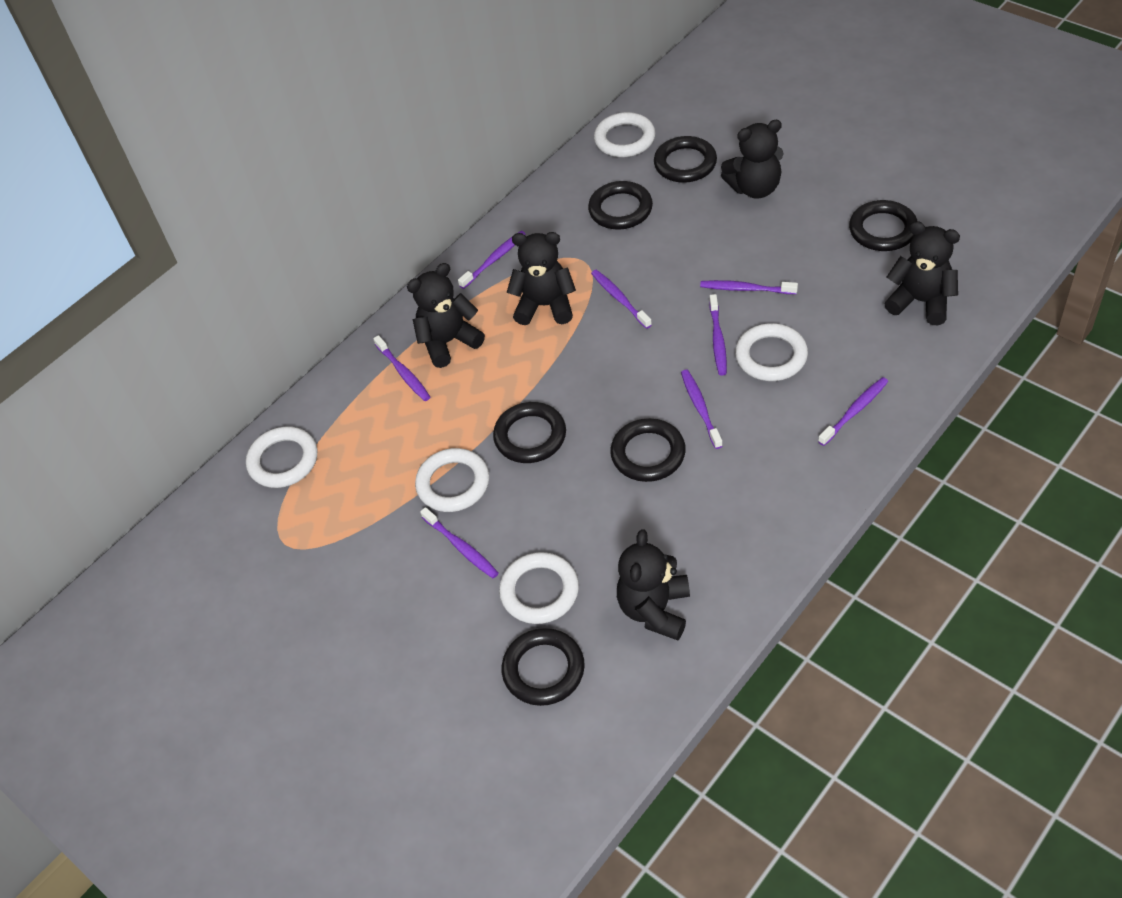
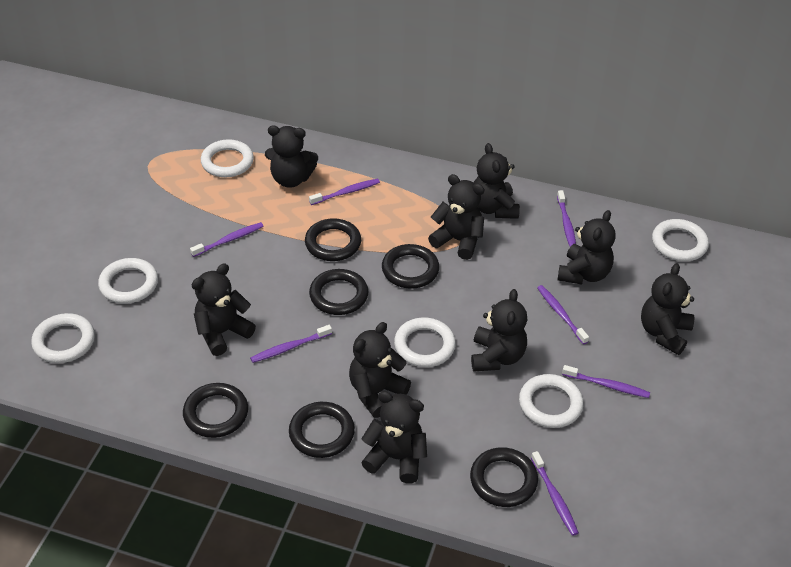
black teddy bear: [407,263,485,368] [507,232,576,325] [617,529,690,640] [721,120,783,199] [884,221,960,325] = 5 -> [192,264,256,356] [265,125,318,188] [349,322,411,418] [361,391,427,484] [428,174,484,260] [471,289,527,372] [473,143,520,219] [558,210,616,284] [641,263,694,355] = 9
purple toothbrush: [373,335,430,401] [420,507,499,578] [458,231,526,289] [591,270,652,329] [681,370,723,449] [700,280,798,294] [709,294,727,376] [818,377,888,446] = 8 -> [190,222,264,257] [250,325,332,363] [309,179,380,205] [531,451,579,536] [537,285,589,344] [557,190,576,247] [562,365,650,398] = 7
white ring: [246,427,317,488] [415,448,489,512] [499,552,579,624] [594,112,655,157] [735,323,808,381] = 5 -> [31,313,95,363] [98,258,158,304] [201,139,254,177] [394,317,456,367] [519,374,583,428] [652,219,709,261] = 6

